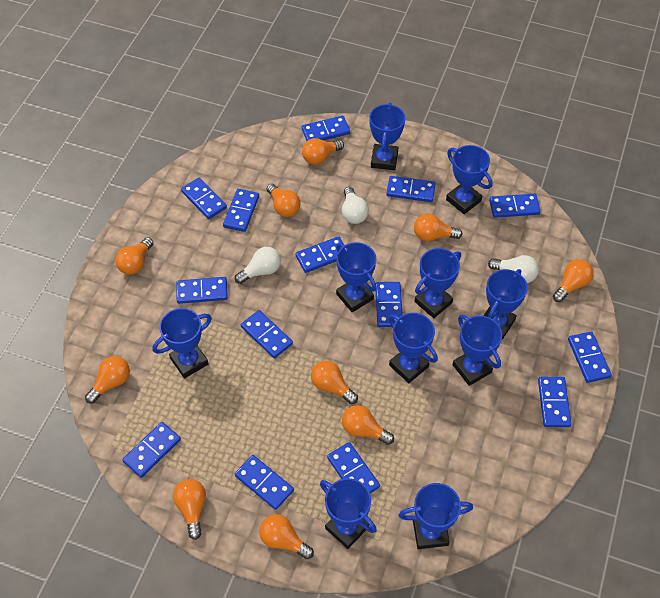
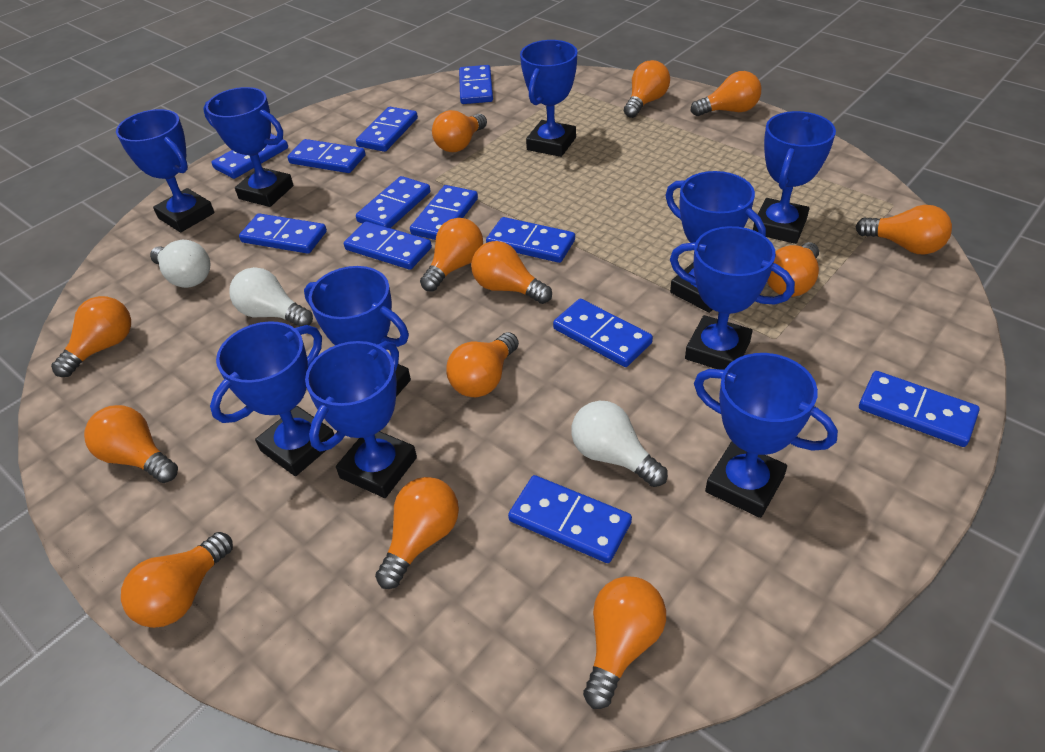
blue domino: [122,422,181,478] [176,277,228,304] [181,178,227,219] [223,189,259,232] [235,455,294,510] [241,310,293,358] [296,236,344,273] [302,116,350,141] [327,442,380,493] [376,282,403,327] [386,176,436,202] [489,194,540,218] [538,377,571,427] [568,332,612,383] = 14 -> [212,134,288,179] [239,213,327,254] [287,139,365,173] [344,221,432,270] [356,107,418,152] [356,176,431,228] [410,185,478,240] [459,65,493,104] [486,217,575,263] [508,475,632,563] [553,299,653,367] [859,371,980,447] = 12
orange light bulb: [85,356,130,404] [115,237,153,275] [173,479,206,540] [259,514,314,559] [267,184,301,217] [302,138,344,165] [311,360,358,404] [342,405,394,445] [414,214,463,241] [553,259,594,302] = 10 -> [51,296,131,377] [84,405,178,483] [121,532,233,628] [375,477,459,589] [420,218,483,291] [432,110,487,152] [446,332,519,397] [471,241,552,304] [583,576,666,709] [624,60,670,118] [691,71,761,116] [767,242,819,297] [855,205,952,254] = 13

